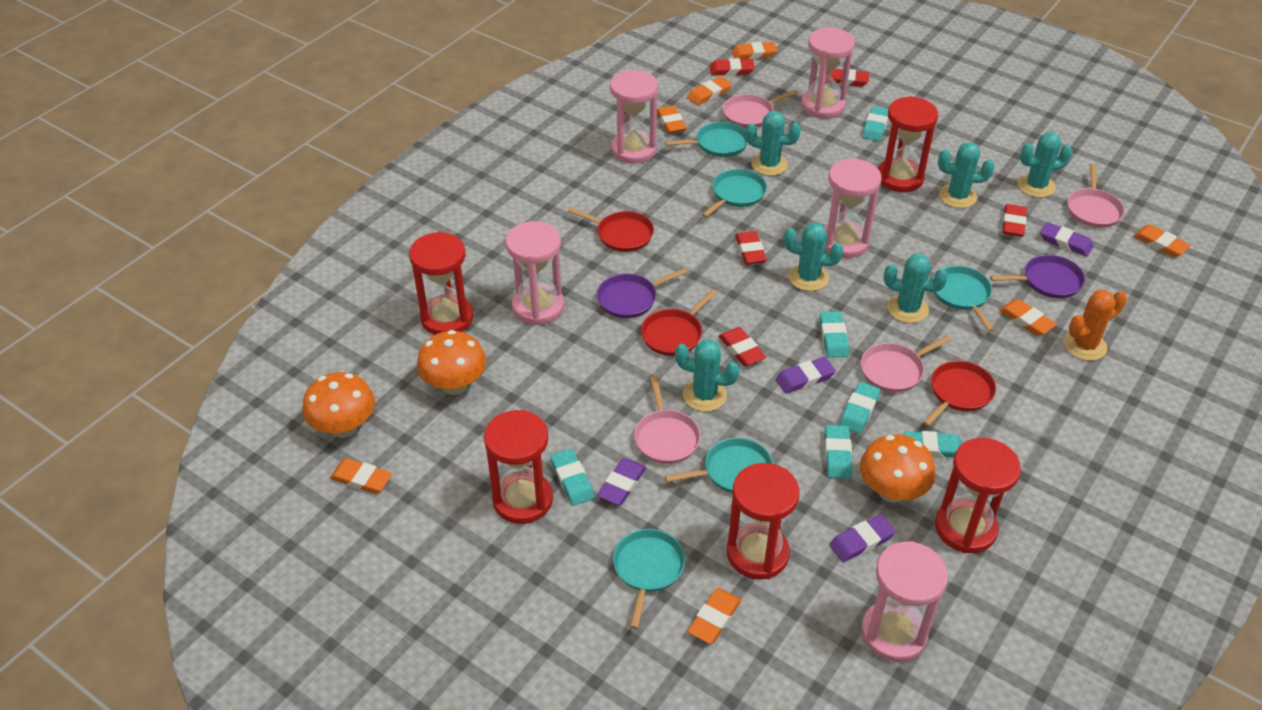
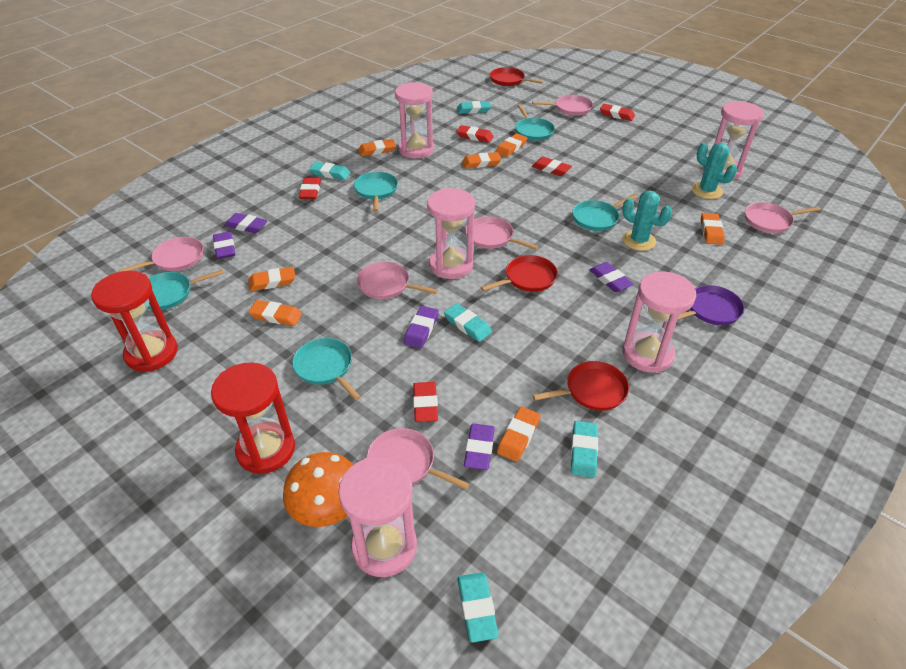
orange cactus: [1064,290,1127,361] = 1 -> none = 0
orange mushroom: [302,372,375,438] [417,330,486,395] [860,434,936,503] = 3 -> [283,452,353,527] = 1
pink pan: [634,376,701,464] [723,89,799,128] [861,335,951,392] [1067,164,1125,228] = 4 -> [118,237,203,272] [357,262,438,299] [367,428,469,490] [465,216,538,250] [532,95,593,116] [745,202,821,233] = 6
purple eraser: [597,458,646,505] [776,357,836,393] [829,514,896,562] [1040,222,1093,257] = 4 -> [213,231,236,259] [224,213,267,233] [403,306,439,349] [464,424,495,470] [589,262,634,292] = 5
purple pan: [597,268,687,318] [990,255,1085,298] = 2 -> [677,285,744,325] = 1
red hourglass: [409,232,473,335] [484,410,553,524] [727,463,799,580] [878,96,938,192] [935,438,1021,553] = 5 -> [91,271,178,372] [211,362,295,474] = 2
turquoise cactus: [675,339,740,412] [746,111,801,176] [784,222,843,291] [884,254,948,323] [938,142,994,208] [1018,132,1073,198] = 6 -> [622,191,672,251] [692,143,737,199] = 2
turquoise eraser: [550,449,594,506] [820,311,849,358] [824,425,852,479] [839,382,881,434] [862,106,888,141] [904,431,962,458] = 6 -> [309,162,351,180] [444,303,492,342] [457,101,491,114] [457,572,499,643] [571,421,598,478] = 5

